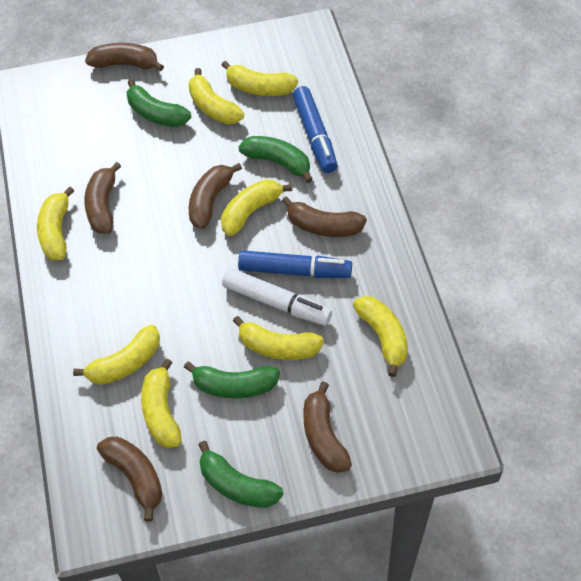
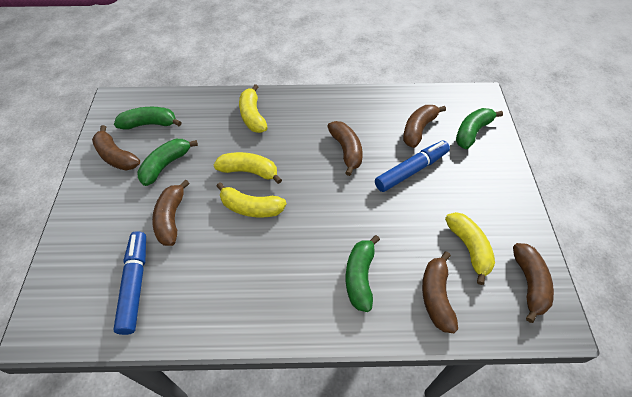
white marker: [222,268,332,326] = 1 -> none = 0
yellow banana: [37,186,74,260] [73,325,160,385] [141,359,182,448] [188,68,244,125] [221,180,292,236] [222,61,298,96] [233,316,324,360] [353,296,408,377] = 8 -> [214,152,282,184] [216,182,287,218] [239,84,268,133] [445,212,495,285] = 4

